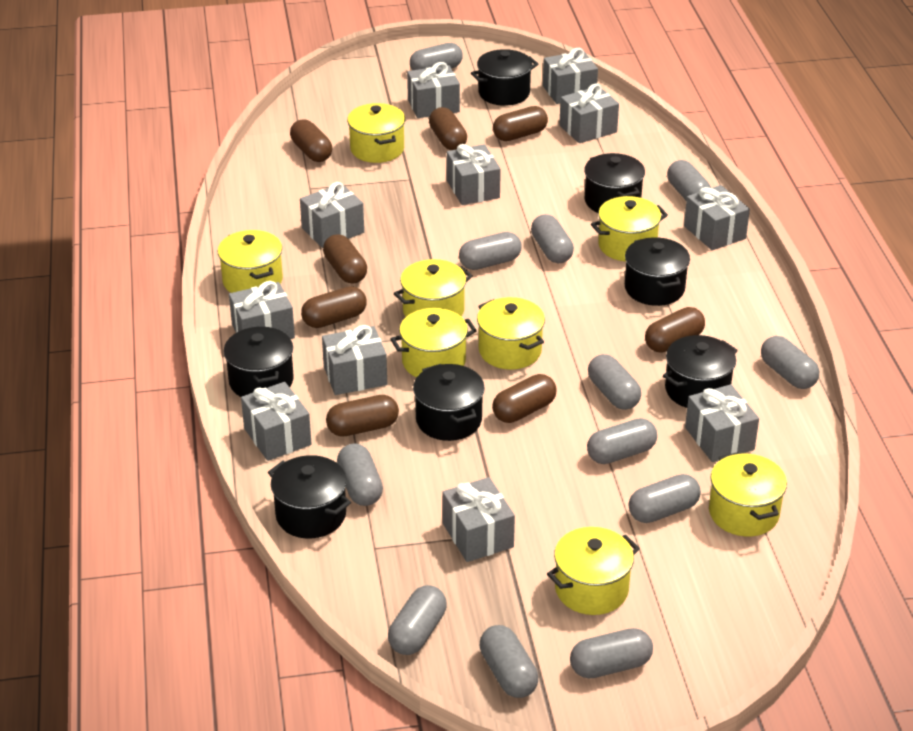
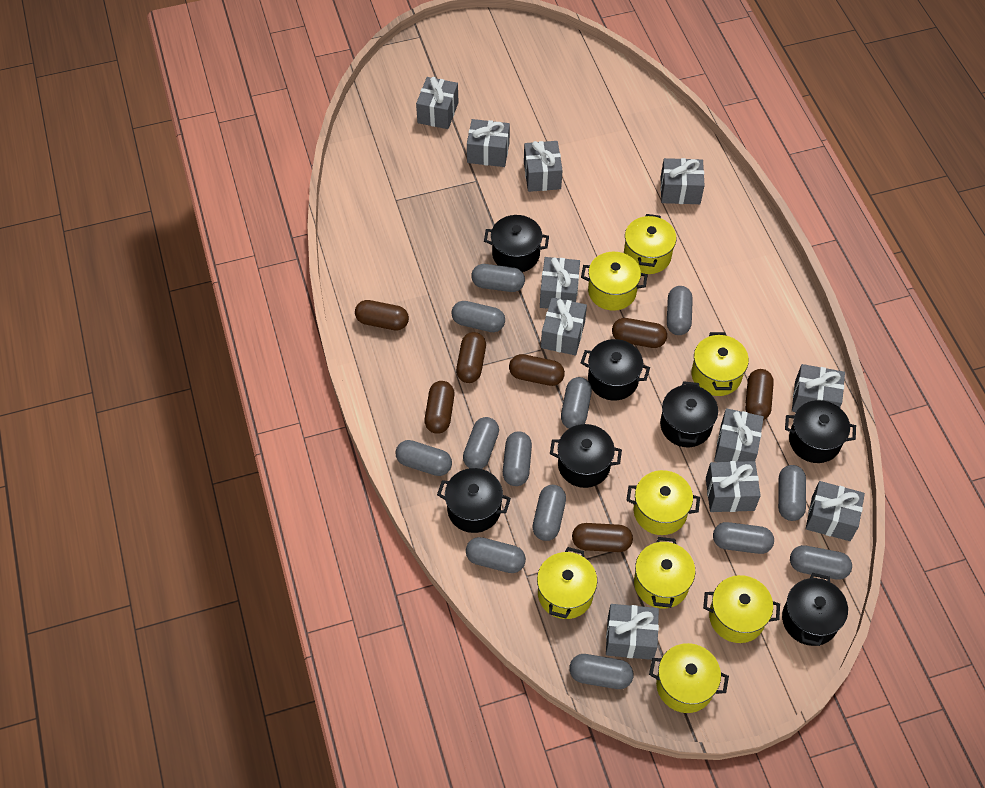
brown capsule: [290,119,332,162] [301,286,367,328] [323,234,367,284] [326,395,399,437] [429,107,467,150] [492,374,557,423] [493,106,548,141] [645,307,705,353] = 8 -> [355,300,409,331] [424,381,455,434] [456,332,486,383] [509,354,565,386] [572,523,633,552] [612,318,667,348] [745,369,774,420] = 7
grey capsule: [337,443,383,506] [388,585,447,655] [410,43,463,70] [459,232,522,270] [480,625,538,698] [531,214,574,263] [570,628,653,678] [587,418,657,464] [588,354,641,410] [629,474,701,523] [667,160,711,201] [761,336,819,389] = 12 -> [396,440,452,476] [451,301,505,332] [463,417,499,469] [466,537,526,573] [471,264,525,292] [503,431,532,486] [533,485,566,541] [561,377,592,428] [570,654,633,689] [667,286,693,335] [713,522,774,554] [778,465,806,521] [790,545,852,580] = 13

